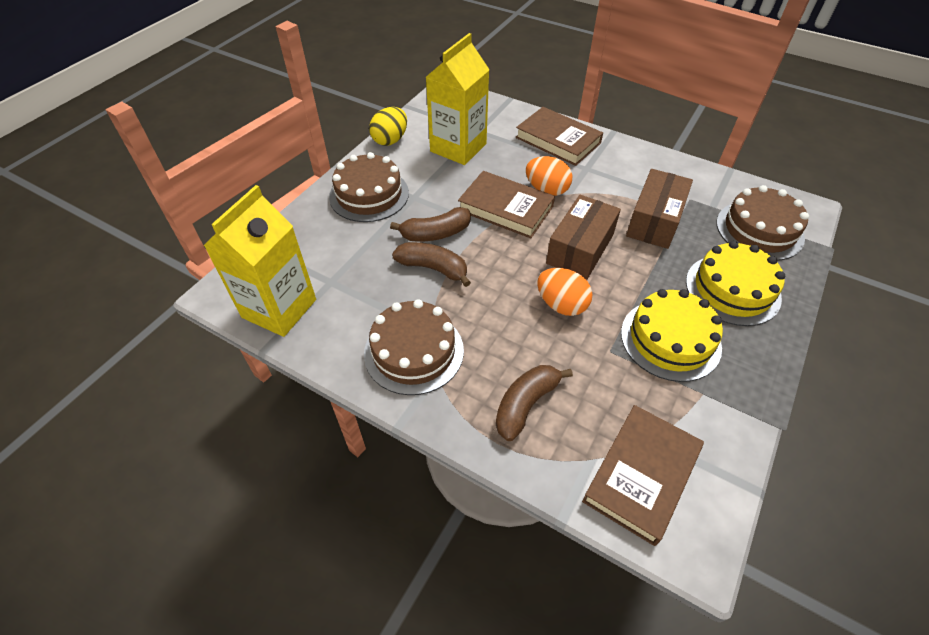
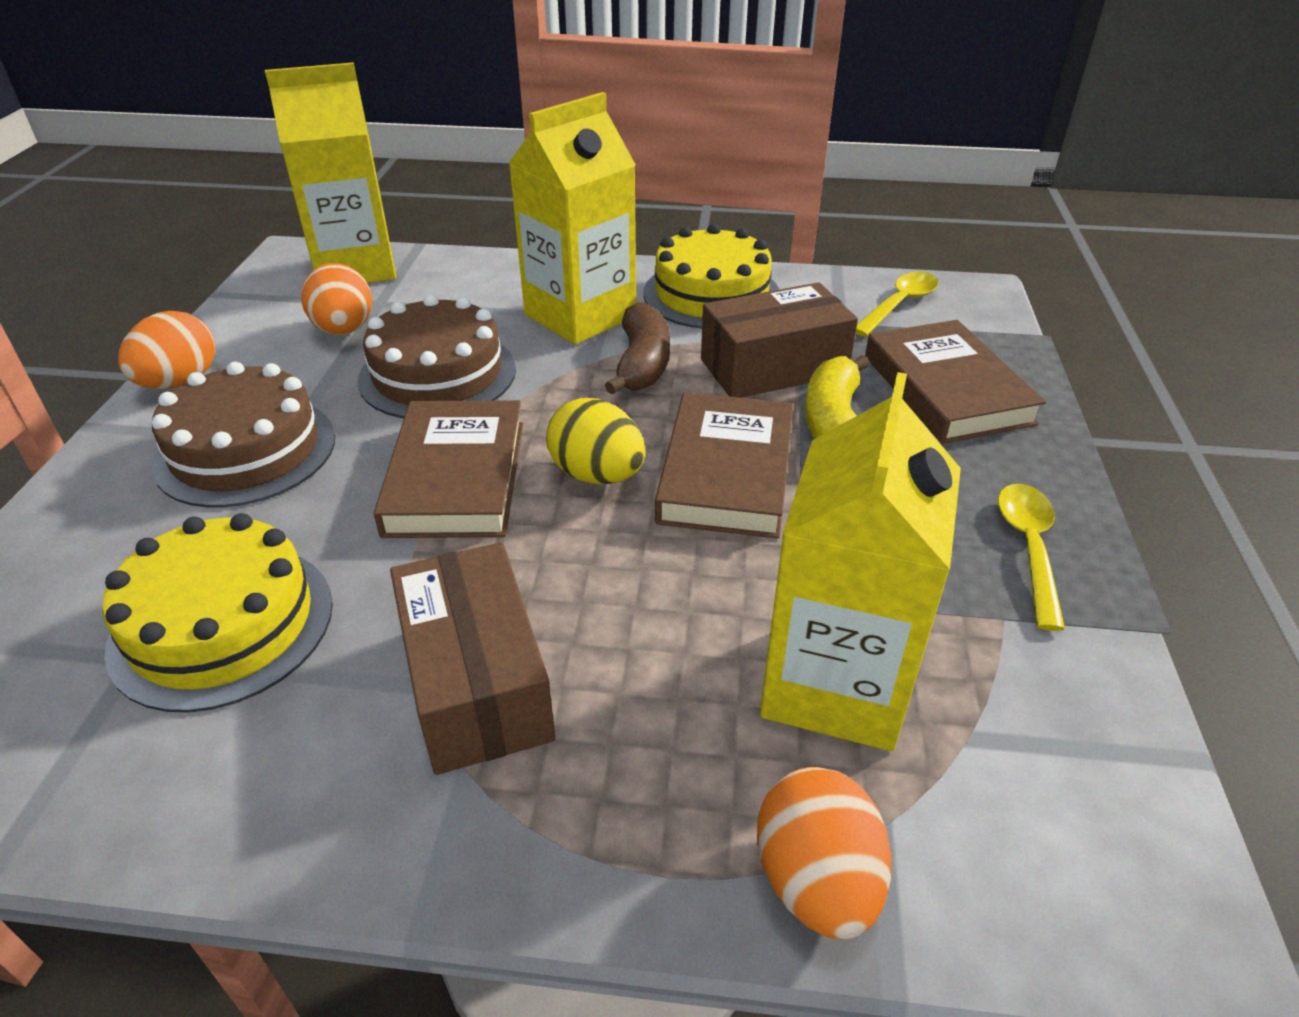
brown banana: [390,207,471,242] [392,242,471,287] [496,365,573,441] = 3 -> [605,302,670,394] = 1
brown cake: [329,152,409,222] [364,299,464,395] [716,185,809,261] = 3 -> [152,362,335,508] [358,294,516,418] = 2
orange egg: [526,156,572,196] [537,268,593,316] = 2 -> [118,311,215,389] [301,263,372,335] [757,767,892,939] = 3
yellow banana: none = 0 -> [805,355,869,439] = 1
yellow carton: [203,185,316,337] [426,33,490,165] = 2 -> [265,62,396,283] [508,92,636,345] [760,372,961,751] = 3
yellow spoon: none = 0 -> [856,272,939,337] [998,484,1065,631] = 2

